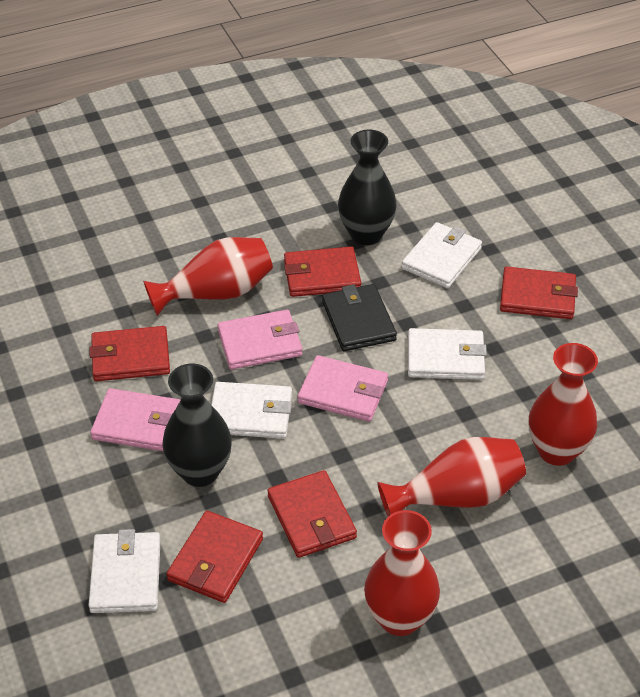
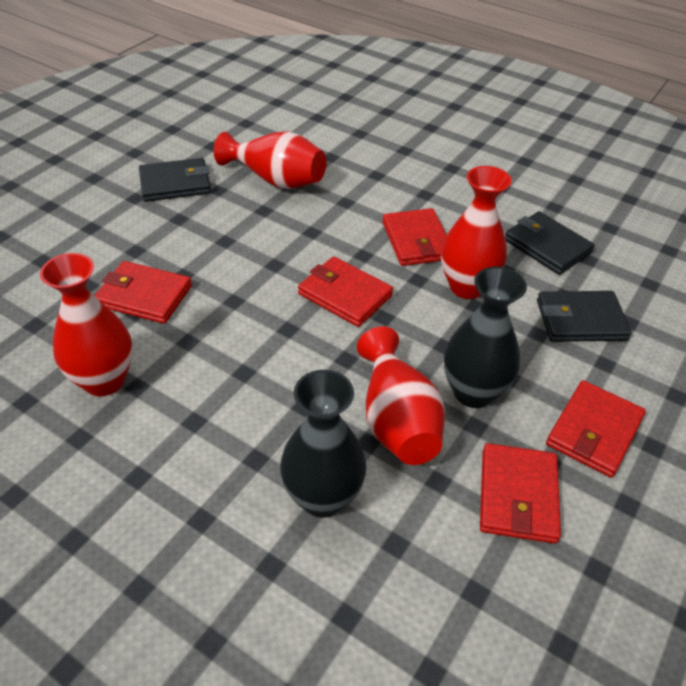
black wallet: [322,284,397,351] = 1 -> [139,158,211,202] [505,211,595,275] [537,291,631,342] = 3
pink wallet: [90,388,181,451] [218,310,303,369] [298,355,388,422] = 3 -> none = 0
white wallet: [88,529,161,613] [211,382,292,439] [402,222,482,288] [408,328,487,380] = 4 -> none = 0

